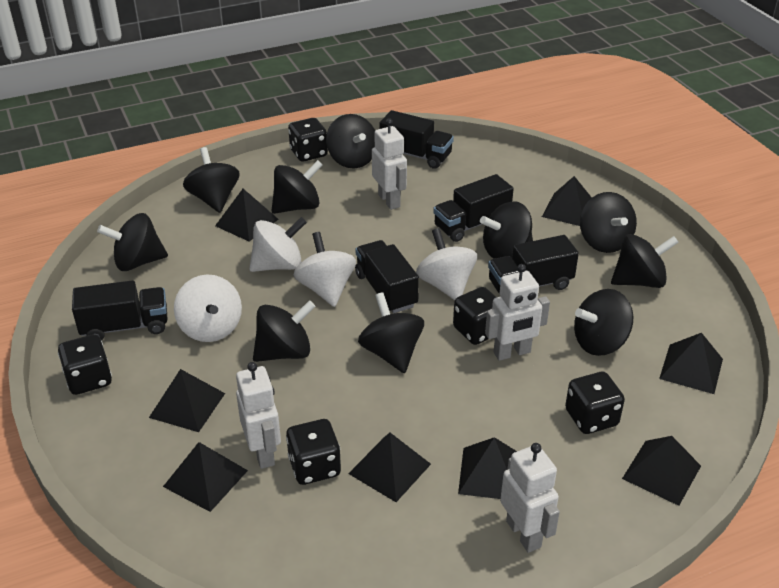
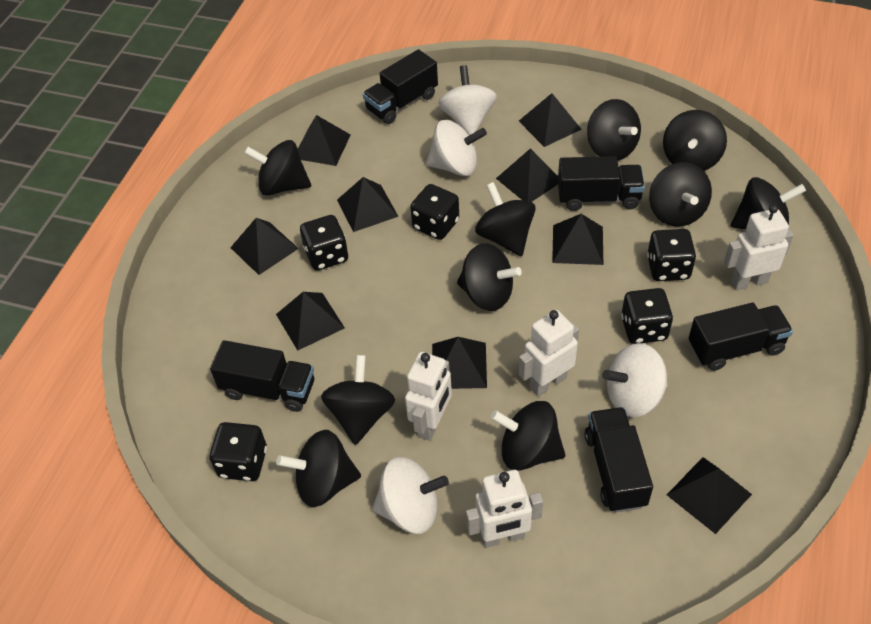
black pyramid: [149,369,225,432] [163,442,248,512] [215,189,279,242] [348,433,431,502] [458,437,517,499] [542,176,592,226] [622,436,701,506] [659,333,723,394] = 8 -> [230,218,299,275] [276,292,345,351] [298,115,351,166] [337,177,399,232] [432,337,487,389] [496,148,558,202] [519,93,582,147] [552,214,603,265] [667,457,752,534] = 9

